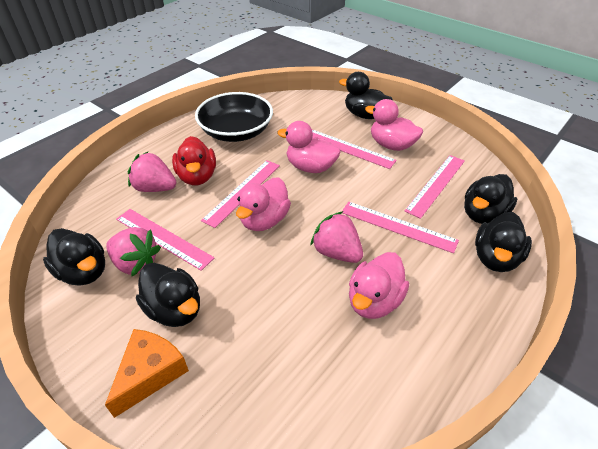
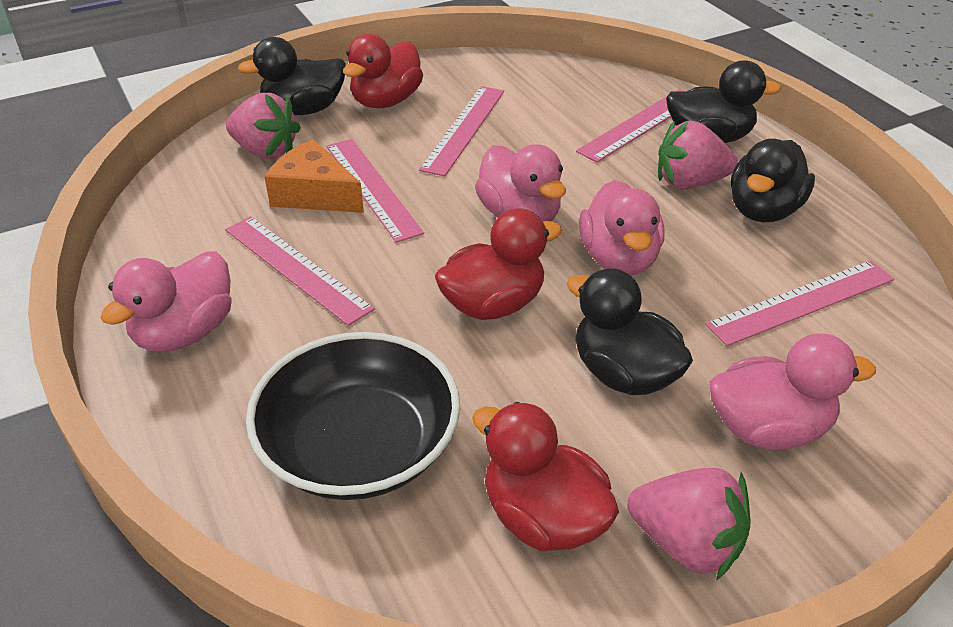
black duck: [43,228,105,286] [136,263,200,327] [339,72,393,119] [464,174,517,224] [475,212,532,272] = 5 -> [238,37,346,115] [567,268,693,395] [666,61,781,143] [731,139,815,222] = 4
red duck: [172,136,216,185] = 1 -> [343,34,423,108] [435,208,562,320] [472,402,619,551] = 3

